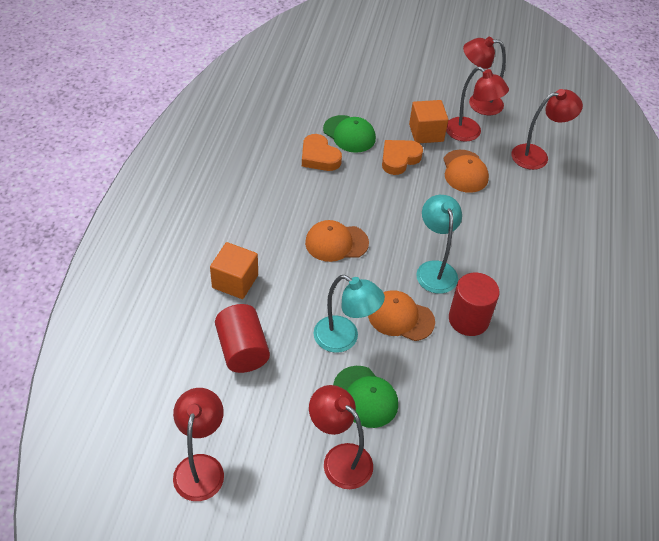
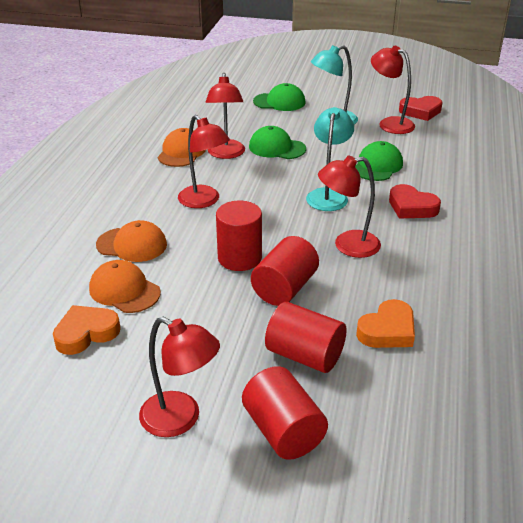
green cap: [323,115,376,153] [333,366,398,428] = 2 -> [249,126,306,159] [253,83,306,111] [355,141,403,181] = 3
orange cube: [210,242,258,299] [409,100,448,143] = 2 -> none = 0
red cylinder: [215,304,270,373] [449,272,500,336] = 2 -> [216,201,262,271] [242,366,328,460] [251,236,319,306] [265,302,347,373] = 4
red heart: none = 0 -> [389,184,441,218] [399,96,443,121] = 2

